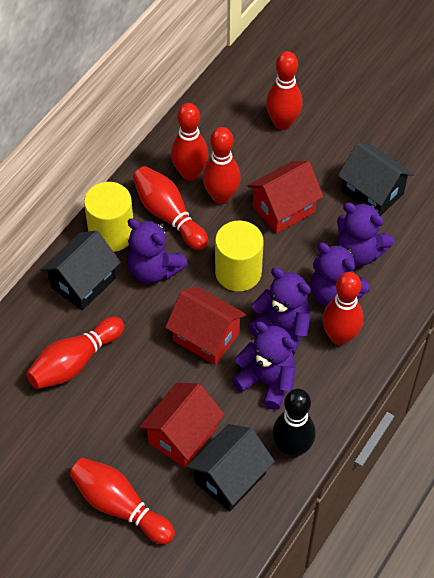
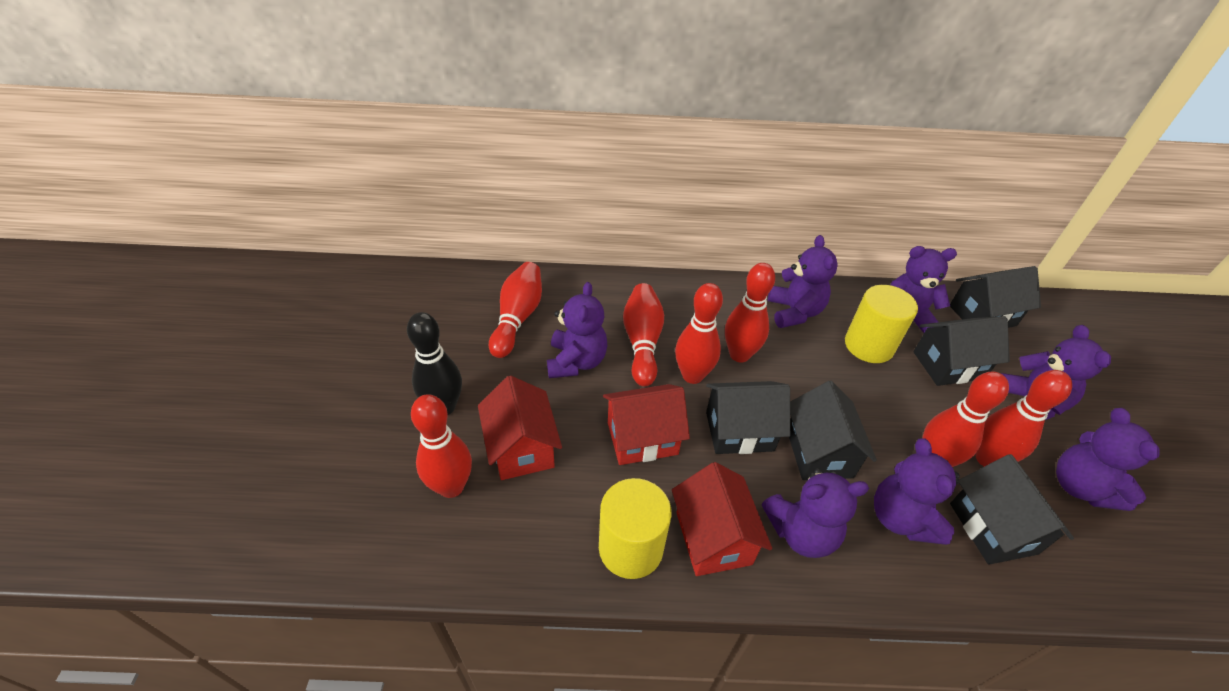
black house: [40,230,121,310] [187,424,275,512] [338,142,414,216] = 3 -> [706,381,790,454] [789,381,877,480] [913,316,1010,386] [950,266,1041,328] [950,454,1074,565] = 5
purple teddy bear: [127,218,188,284] [232,322,296,410] [248,268,311,355] [310,242,370,307] [337,202,394,266] = 5 -> [547,282,607,378] [762,468,869,558] [768,235,838,328] [874,438,960,545] [891,246,957,333] [1001,325,1111,420] [1056,408,1160,511] = 7

